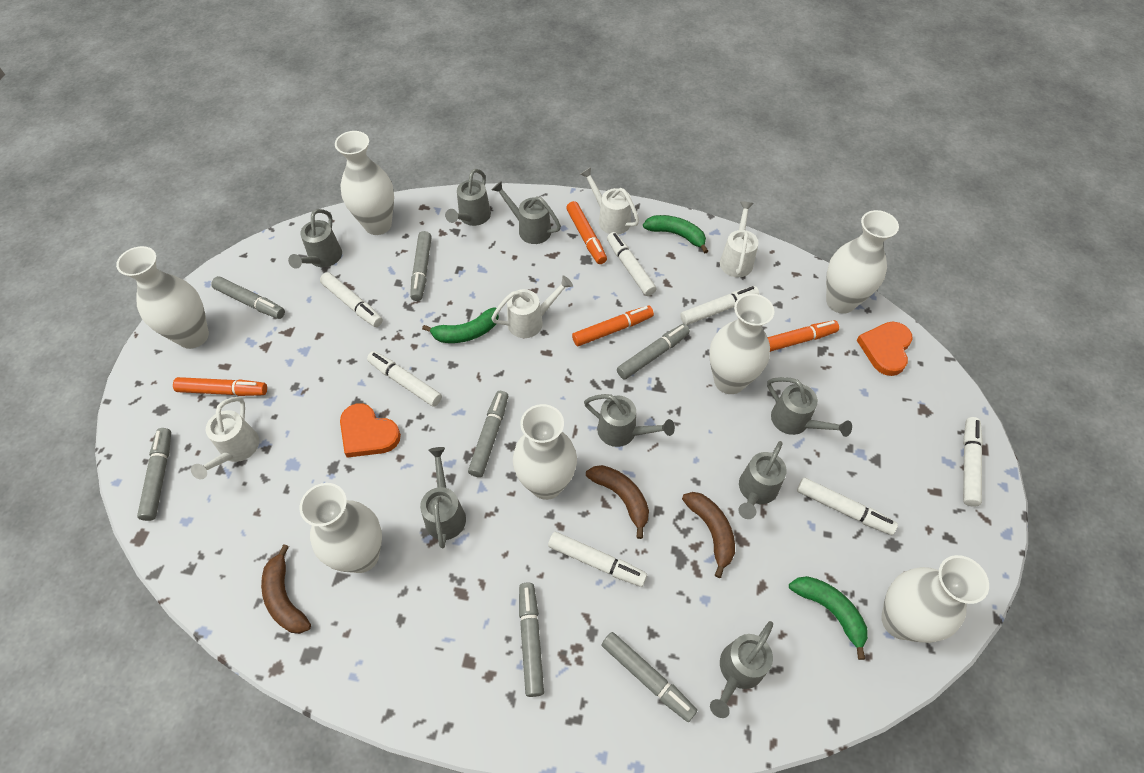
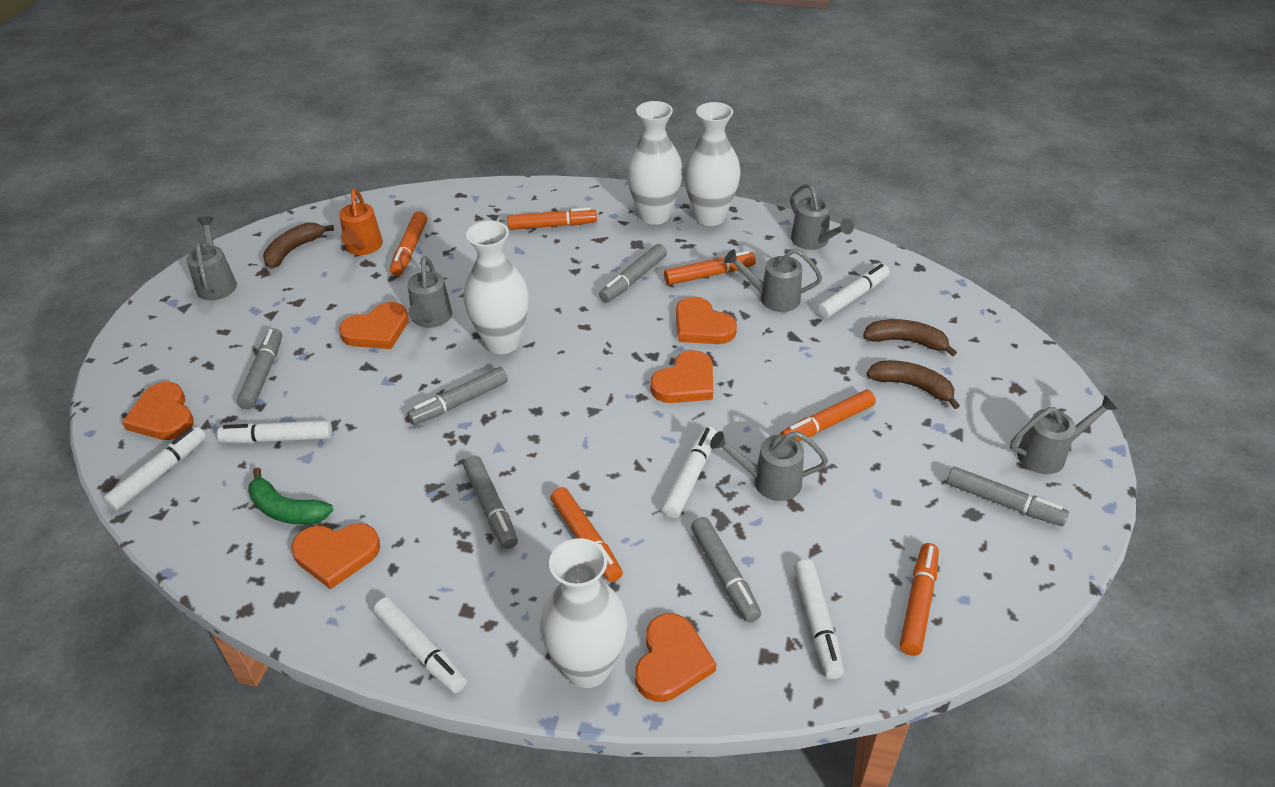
green banana: [422,307,499,343] [643,215,708,254] [789,576,868,660] = 3 -> [248,468,333,525] = 1
grey marker: [137,428,171,521] [211,276,285,319] [410,231,432,301] [468,391,508,477] [519,583,544,697] [602,632,697,722] [617,324,690,379] = 7 -> [237,328,282,410] [407,367,508,425] [463,455,518,549] [599,244,667,303] [691,517,761,623] [947,466,1069,526] = 6
grey watering can: [288,209,342,269] [420,447,466,548] [445,169,491,226] [492,181,561,244] [584,394,675,447] [710,621,773,718] [738,441,787,519] [767,377,852,437] = 8 -> [187,216,237,300] [407,256,452,328] [710,431,828,501] [724,249,822,312] [790,184,854,250] [1010,395,1118,474] = 6
orange heart: [340,403,401,458] [857,322,913,376] = 2 -> [122,382,194,440] [291,523,380,589] [339,302,409,349] [635,613,716,702] [650,350,713,403] [676,297,737,344] = 6
orange marker: [173,377,267,396] [566,201,607,264] [572,306,654,346] [767,320,839,352] = 4 -> [390,211,427,276] [507,207,597,230] [551,487,623,582] [664,251,756,285] [780,390,876,441] [900,543,939,656] = 6
orange watering can: none = 0 -> [339,188,383,255] = 1
white marker: [320,272,383,327] [367,351,442,407] [548,532,647,587] [607,232,656,296] [680,286,759,325] [797,477,898,535] [963,417,983,506] = 7 -> [103,427,206,511] [217,420,332,444] [373,597,467,693] [662,426,717,518] [794,559,844,679] [817,264,890,318] = 6
white vase: [116,246,209,349] [300,483,382,573] [335,131,394,235] [513,404,577,500] [709,294,774,394] [826,210,899,314] [881,555,989,643] = 7 -> [463,221,529,354] [540,538,628,688] [626,101,683,225] [684,102,741,226] = 4
white watering can: [191,397,259,479] [491,276,573,338] [580,167,639,234] [720,202,758,277] = 4 -> none = 0

